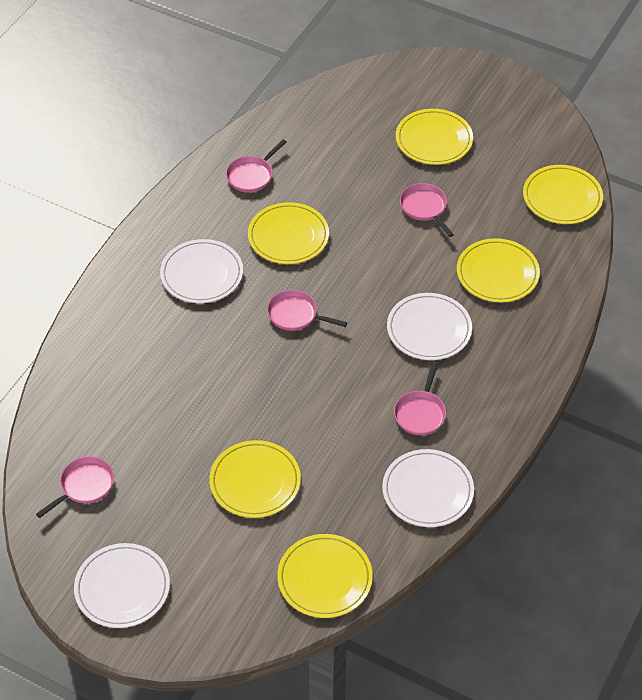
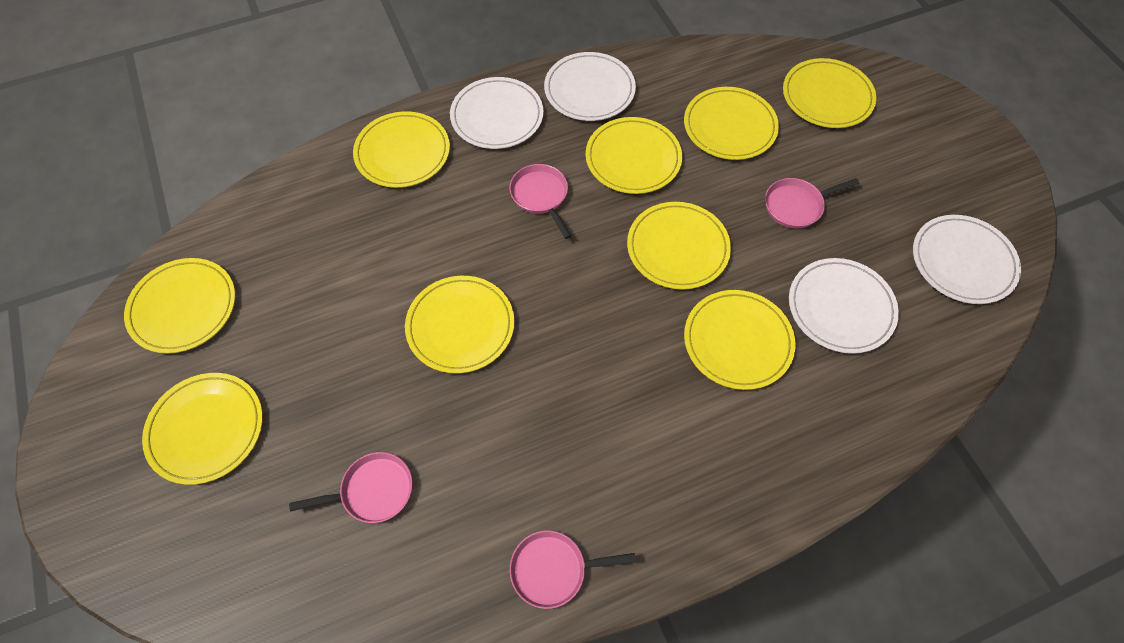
pink pan: [36,456,114,518] [226,139,287,193] [267,290,347,331] [394,362,446,435] [400,183,454,237] = 5 -> [289,452,413,523] [509,164,571,239] [510,530,636,609] [765,178,859,229] = 4
yellow plate: [209,440,301,518] [248,202,329,264] [277,534,373,618] [396,109,473,165] [457,238,540,302] [523,165,603,224] = 6 -> [124,258,235,354] [142,373,263,485] [353,111,450,188] [405,276,515,373] [586,117,682,194] [627,202,731,290] [684,87,779,160] [684,290,796,390] [783,58,877,128] = 9

